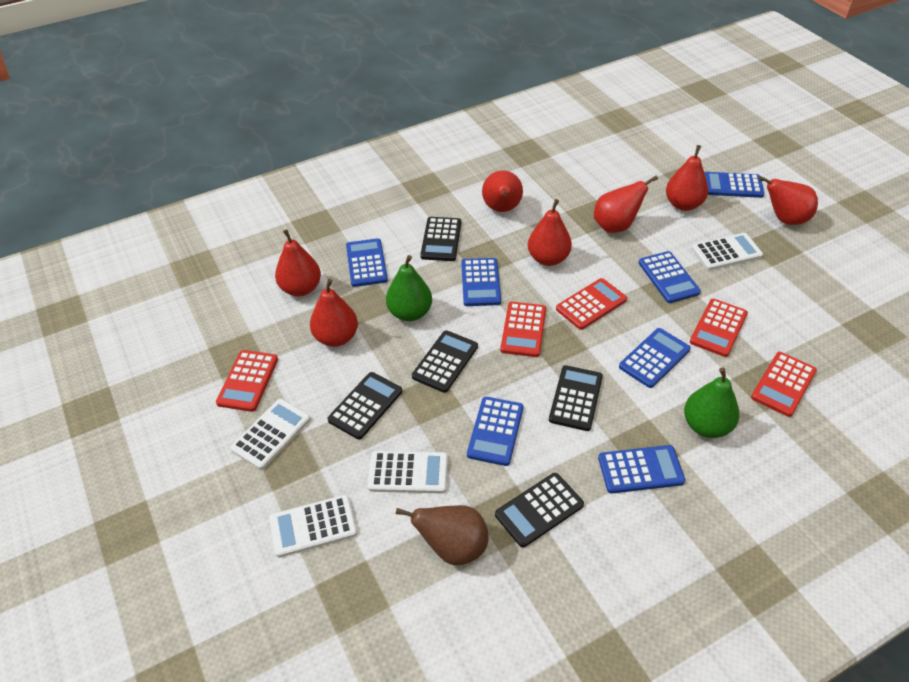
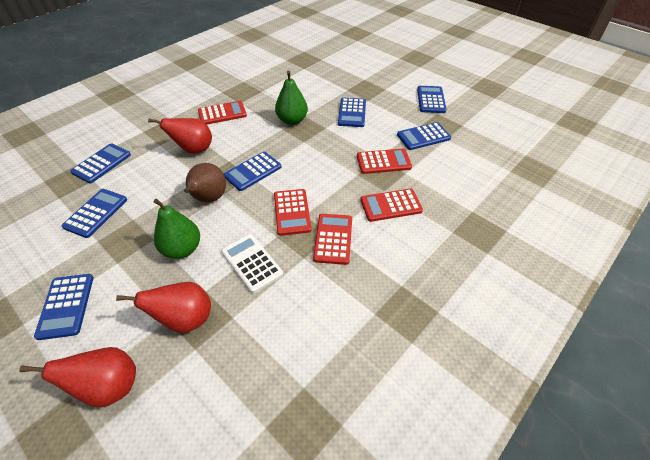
black calculator: [327,372,402,439] [412,330,478,393] [420,217,461,261] [495,473,584,548] [549,365,603,431] = 5 -> none = 0
red pear: [275,229,321,296] [310,279,358,347] [482,171,523,212] [528,199,572,266] [594,175,658,233] [666,145,708,211] [759,176,818,225] = 7 -> [19,347,136,408] [116,282,211,333] [148,118,212,154] = 3
white calculator: [230,399,311,470] [269,495,357,558] [367,451,448,493] [691,233,763,270] = 4 -> [221,234,283,293] = 1

